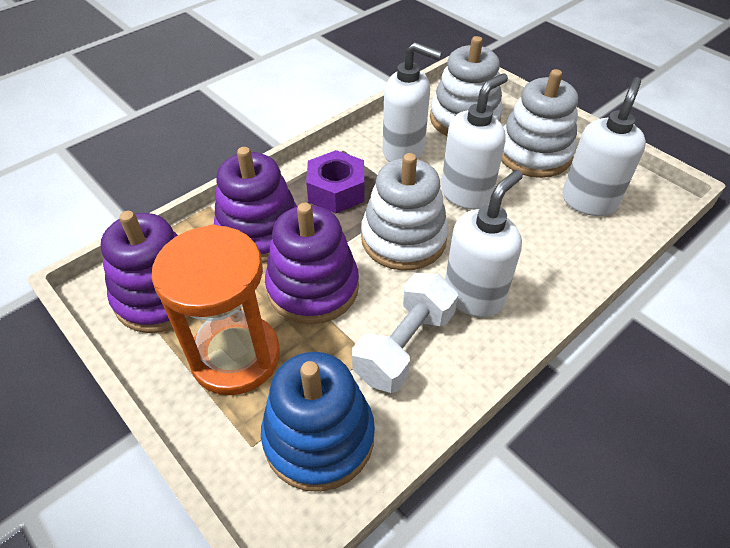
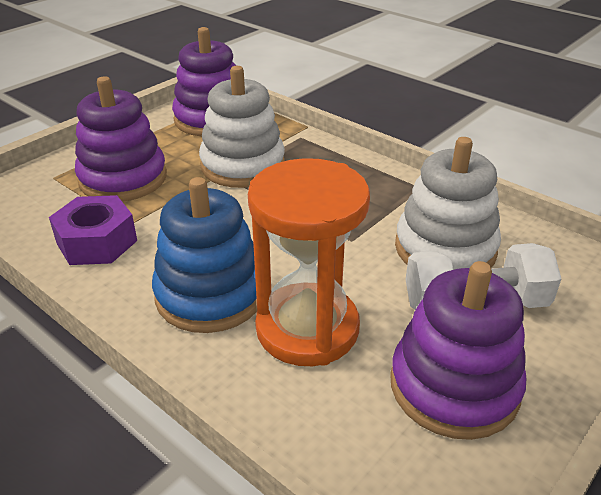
white soap dispenser: [383,42,442,162] [441,73,508,210] [445,170,523,317] [562,77,646,216] = 4 -> none = 0
white stacking toy: [361,153,449,271] [430,36,503,136] [501,69,578,178] = 3 -> [199,66,285,188] [395,137,501,270] = 2

